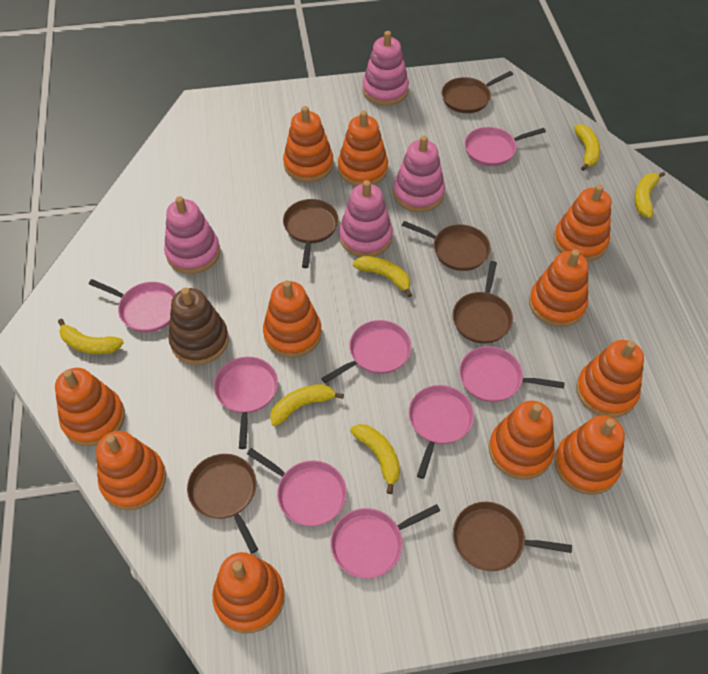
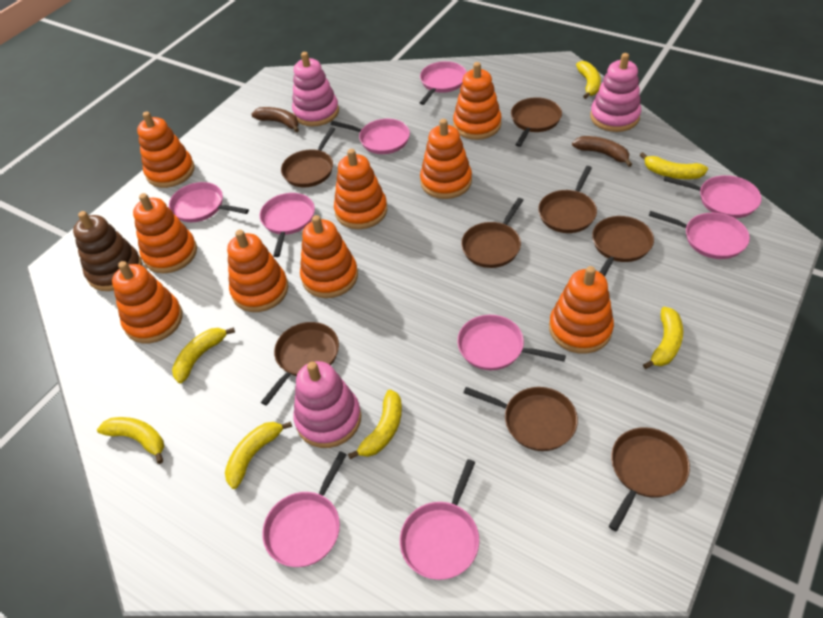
brown banana: none = 0 -> [251,107,299,132] [572,136,632,167] = 2
brown pan: [187,454,258,554] [283,199,339,268] [402,221,491,271] [442,71,513,113] [452,261,513,344] [453,502,572,571] = 6 -> [261,322,339,406] [281,127,335,187] [461,198,524,268] [463,387,578,451] [511,97,562,147] [538,166,597,233] [592,216,654,276] [609,427,690,531] = 8
orange stacking toy: [55,368,125,446] [96,431,166,510] [212,552,285,634] [263,280,322,358] [283,106,333,182] [338,111,388,186] [489,401,555,480] [529,250,588,327] [554,184,611,262] [554,415,625,495] [576,340,644,418] = 11 -> [112,261,183,343] [133,193,197,273] [137,111,195,188] [227,230,288,312] [300,215,358,298] [334,149,388,229] [420,119,472,199] [453,62,502,140] [549,266,614,354] = 9
pink pan: [89,279,176,332] [214,357,278,449] [247,448,347,526] [321,320,411,383] [331,504,440,578] [409,385,474,479] [459,346,565,402] [465,127,546,166] = 8 -> [169,182,249,222] [260,193,315,257] [262,451,347,567] [331,119,410,154] [400,459,479,580] [420,61,467,105] [457,315,566,370] [648,211,750,259] [663,175,761,218] = 9
pink stacking toy: [164,196,220,274] [339,180,393,257] [362,31,409,105] [393,135,445,212] = 4 -> [292,52,339,127] [294,361,361,448] [590,53,641,132] = 3
yellow banana: [58,319,124,354] [270,384,344,426] [350,424,400,494] [353,256,412,297] [574,124,600,171] [634,172,665,218] = 6 -> [97,417,164,464] [172,327,235,384] [225,421,292,489] [348,389,402,459] [576,61,601,99] [640,152,708,179] [643,307,683,369] = 7

